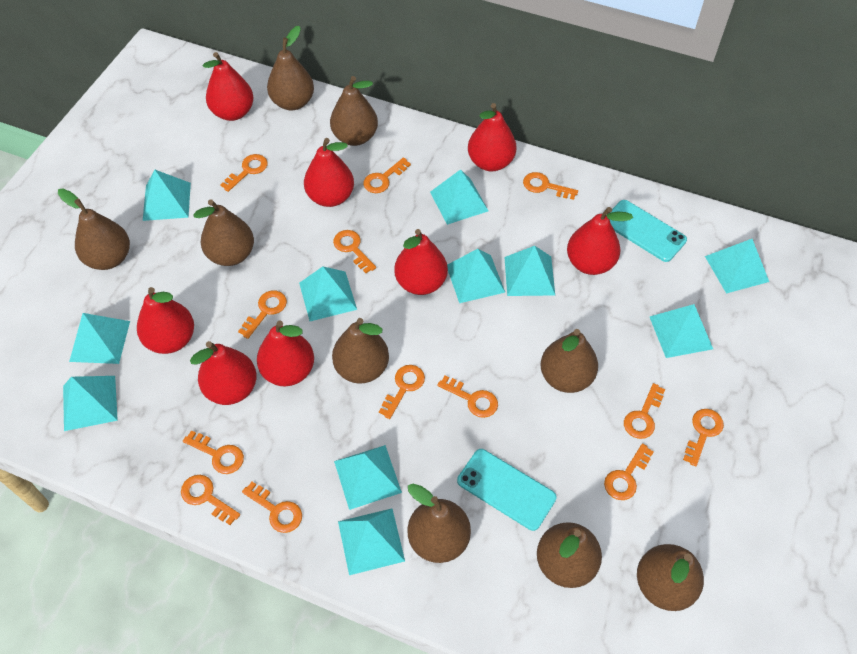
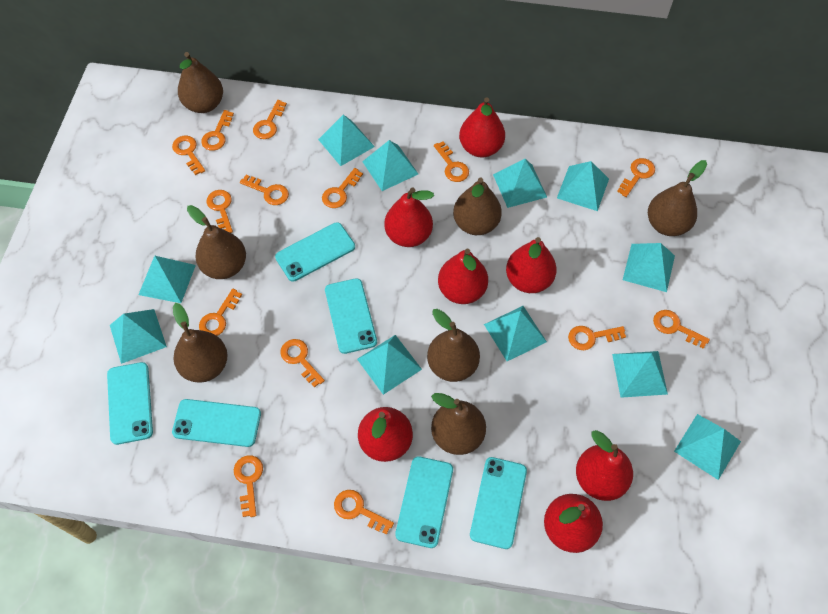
brown pear: [58,189,130,270] [193,199,254,266] [267,26,314,111] [330,76,378,146] [332,318,389,384] [408,484,471,563] [537,522,602,588] [540,329,598,393] [637,544,704,611] = 9 -> [173,303,228,383] [178,52,223,113] [187,205,246,279] [427,309,480,382] [431,393,486,455] [453,178,502,235] [648,160,707,236] = 7
orange key: [181,475,240,525] [183,430,244,474] [220,154,268,192] [238,290,287,339] [242,482,302,533] [333,230,376,273] [363,157,411,193] [379,365,425,419] [437,375,498,418] [523,172,578,200] [604,443,654,500] [624,383,665,439] [683,409,724,466] = 13 -> [172,135,205,175] [199,289,242,336] [201,110,234,151] [206,190,233,233] [234,455,263,517] [240,175,289,205] [253,100,287,139] [281,339,325,388] [322,168,363,208] [334,490,394,534] [434,142,469,182] [568,326,626,350] [617,158,655,197] [653,310,710,349] = 14
red pear: [137,287,194,354] [190,341,257,405] [203,52,254,121] [257,321,314,386] [304,138,354,207] [394,229,448,295] [468,103,517,171] [567,207,633,275] = 8 -> [358,407,413,462] [384,187,434,247] [438,249,488,304] [459,97,505,158] [506,237,557,293] [544,494,603,553] [576,430,633,501] = 7
turquoise phone: [457,449,557,531] [609,200,687,262] = 2 -> [107,362,153,445] [172,399,261,447] [275,222,355,282] [325,278,377,354] [395,456,453,548] [470,457,527,549] = 6

